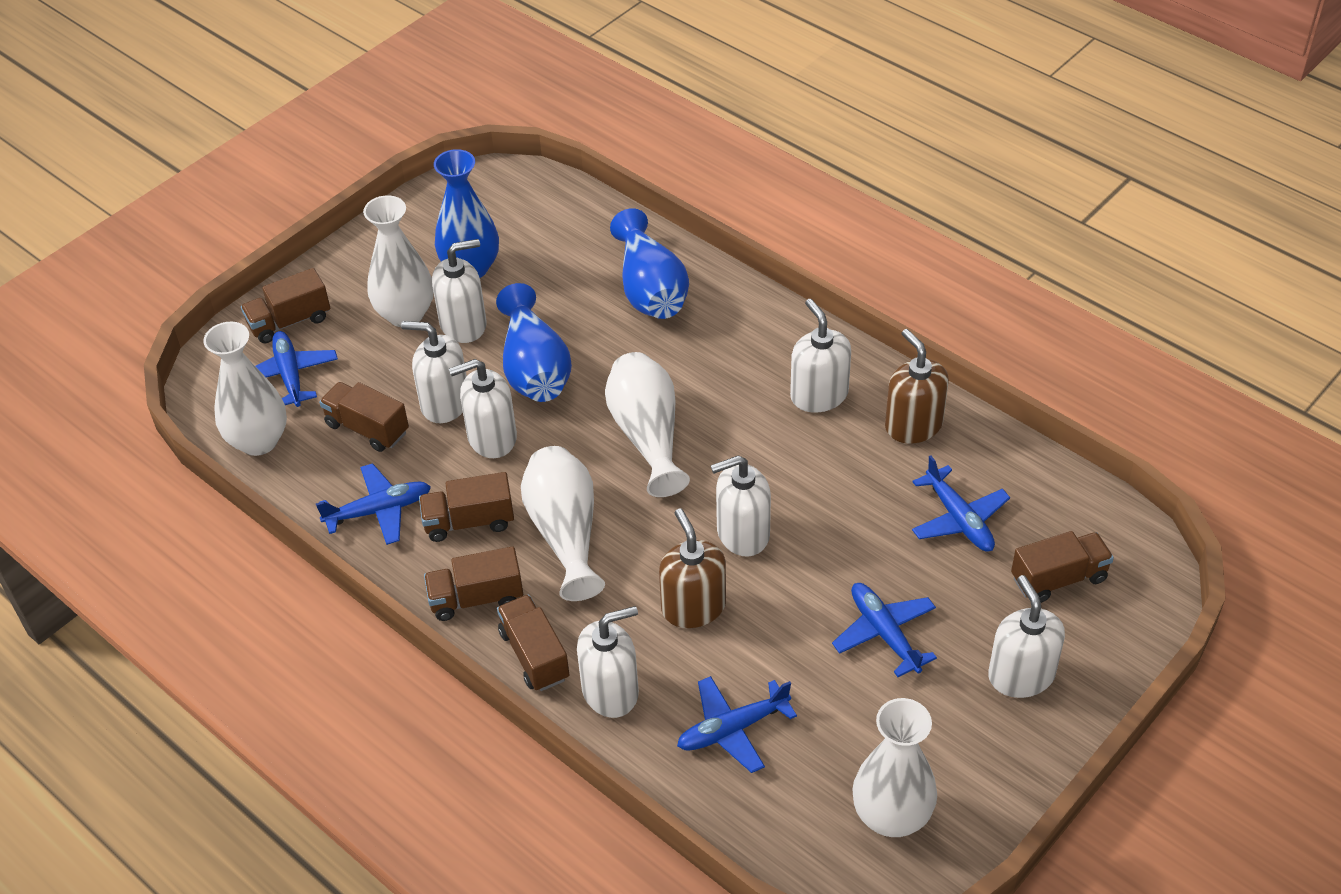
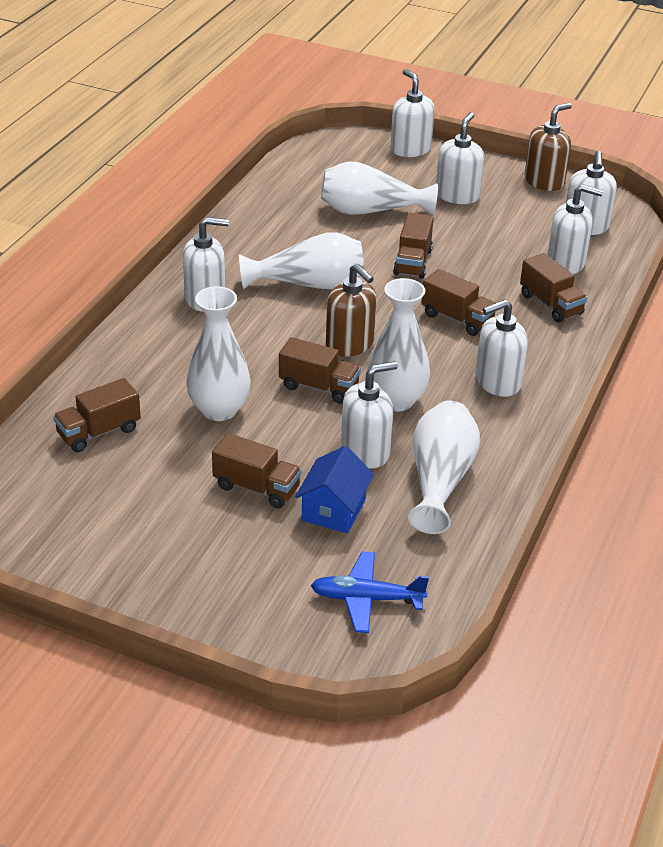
blue house: none = 0 -> [295,446,374,533] = 1
blue plane: [255,331,338,407] [316,463,431,545] [677,676,797,773] [832,583,937,677] [912,455,1010,551] = 5 -> [311,551,429,633] = 1
blue vase: [434,149,499,278] [496,283,572,402] [610,208,689,319] = 3 -> none = 0

